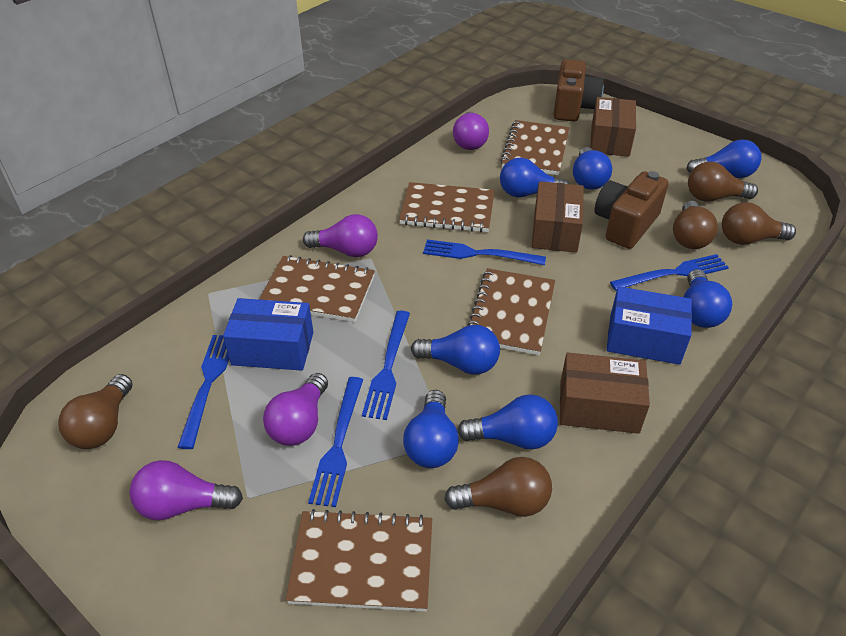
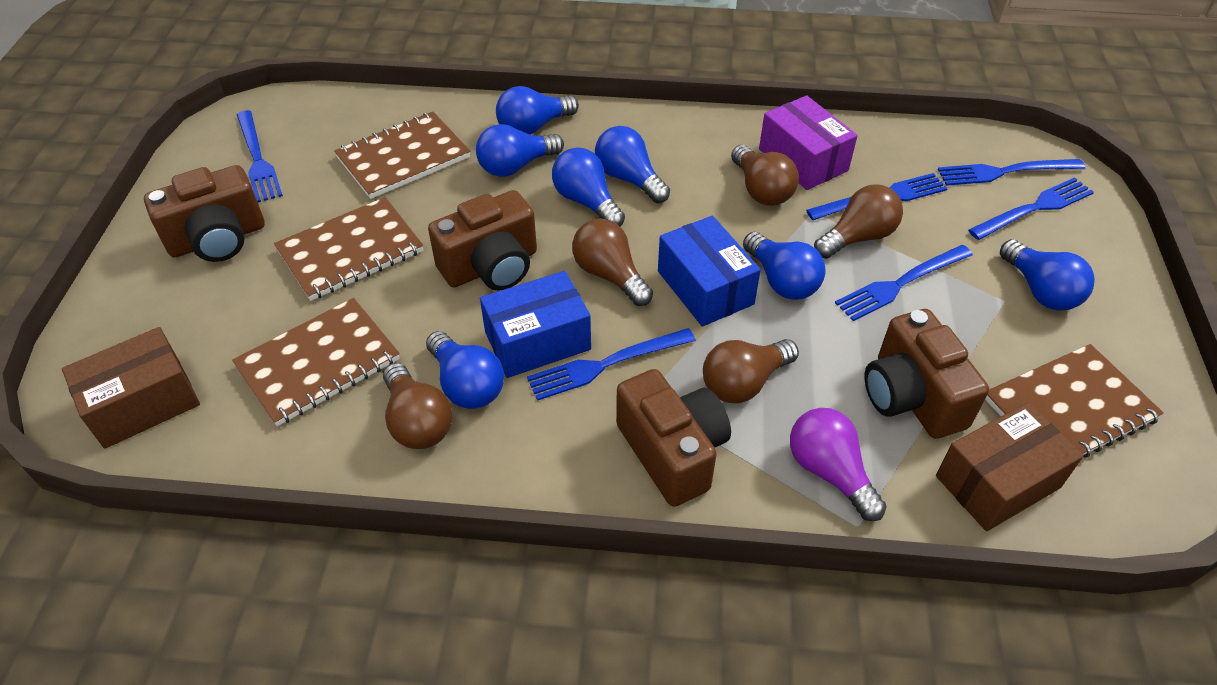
blue fork: [178,335,229,449] [308,377,363,507] [362,311,410,420] [423,239,546,265] [610,254,729,291] = 5 -> [237,110,283,203] [527,328,696,401] [806,173,948,220] [835,245,973,321] [938,159,1085,186] [968,177,1094,240] = 6
brown box: [532,181,584,253] [560,353,650,434] [590,97,636,157] = 3 -> [62,327,200,449] [936,402,1084,531] = 2
brown camera: [553,59,604,122] [594,171,669,249] = 2 -> [144,165,265,262] [428,190,537,291] [616,369,731,507] [865,309,989,439] = 4
brown notebook: [259,255,375,322] [286,509,432,612] [399,182,495,232] [467,268,555,355] [500,120,570,175] = 5 -> [232,298,400,426] [274,197,423,301] [334,112,470,199] [985,344,1164,458] = 4
purple box: none = 0 -> [759,95,858,190] = 1
purple light bulb: [130,460,243,520] [263,373,328,446] [303,214,378,257] [453,112,489,150] = 4 -> [790,408,887,521] = 1

